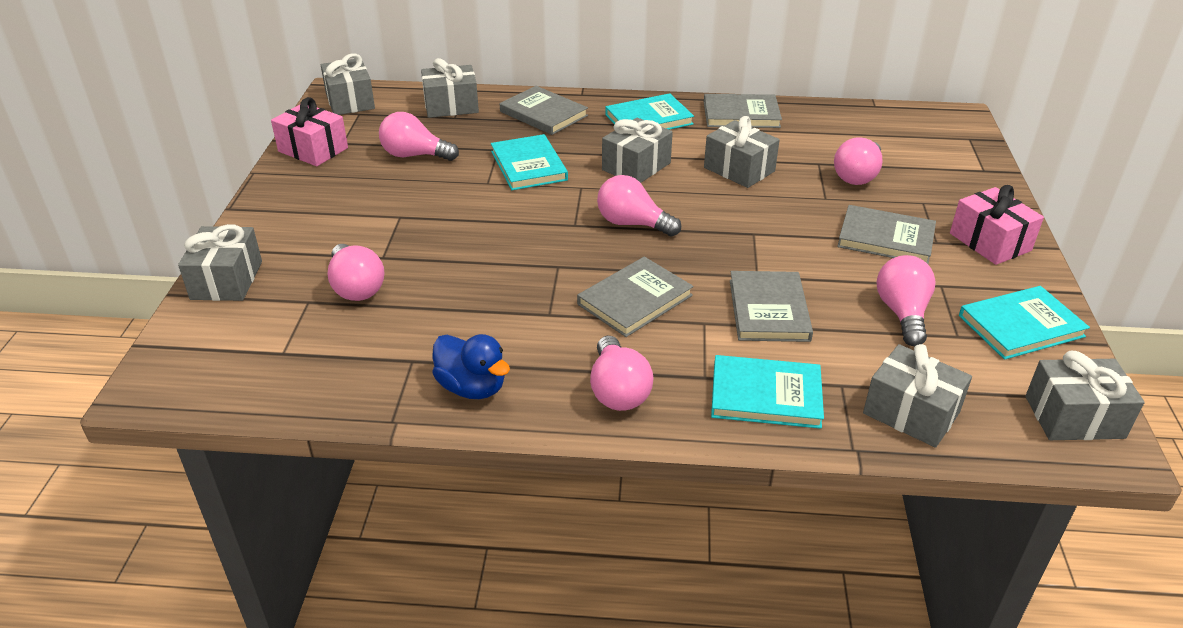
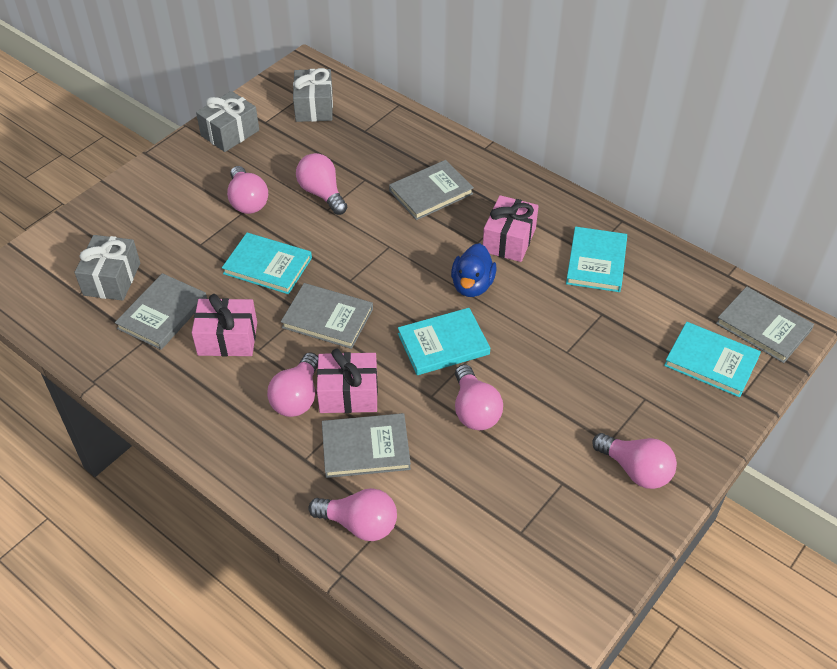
grey gift: [178,224,262,301] [321,54,375,115] [421,58,479,118] [602,117,673,183] [704,116,780,188] [863,344,972,448] [1025,351,1145,440] = 7 -> [75,235,140,301] [196,91,259,152] [293,68,333,122] = 3
pink gift: [271,97,348,166] [950,185,1044,265] = 2 -> [192,294,257,356] [317,349,378,413] [483,195,539,262] = 3

